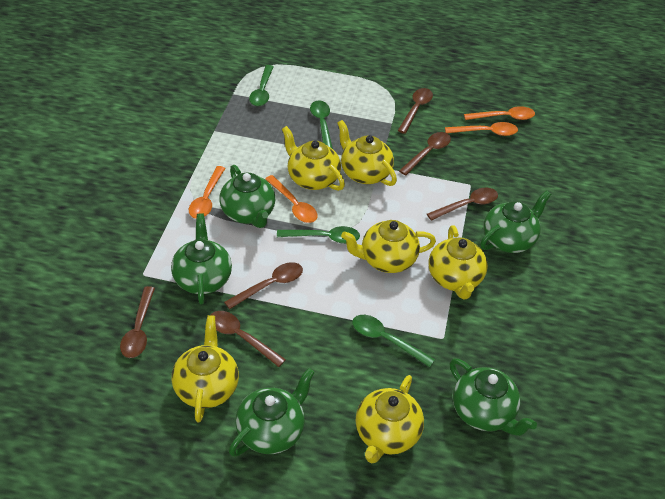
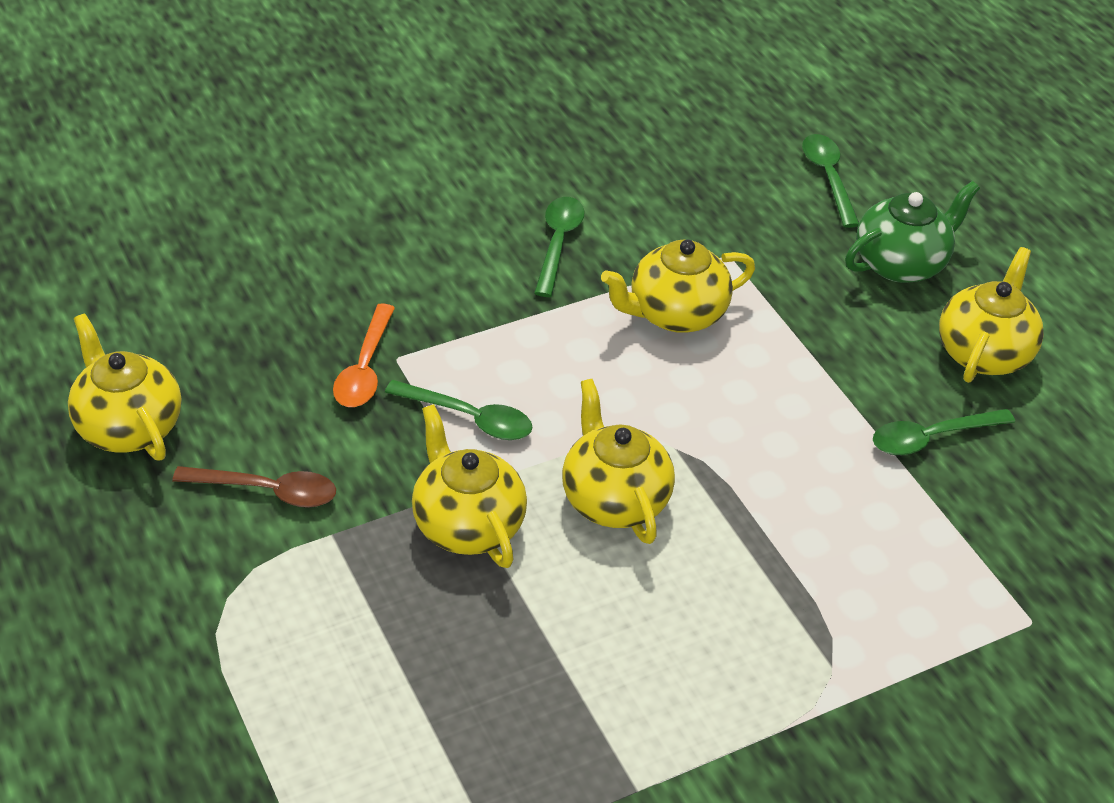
brown spoon: [120,286,155,358] [211,311,286,367] [224,262,303,309] [398,88,433,134] [399,132,451,175] [427,188,498,221] = 6 -> [172,466,336,508] = 1
green teapot: [171,213,232,305] [220,165,275,228] [229,368,315,457] [450,358,537,436] [480,190,551,253] = 5 -> [845,181,980,283] = 1
orange spoon: [189,166,225,219] [265,175,318,223] [445,122,518,136] [464,106,535,120] = 4 -> [333,304,395,407] = 1
yellow teapot: [172,315,239,423] [282,126,345,191] [337,120,397,186] [341,220,436,273] [356,375,424,463] [429,225,488,299] = 6 -> [68,313,181,461] [412,404,527,568] [562,379,675,544] [601,240,755,333] [939,247,1044,383] = 5

